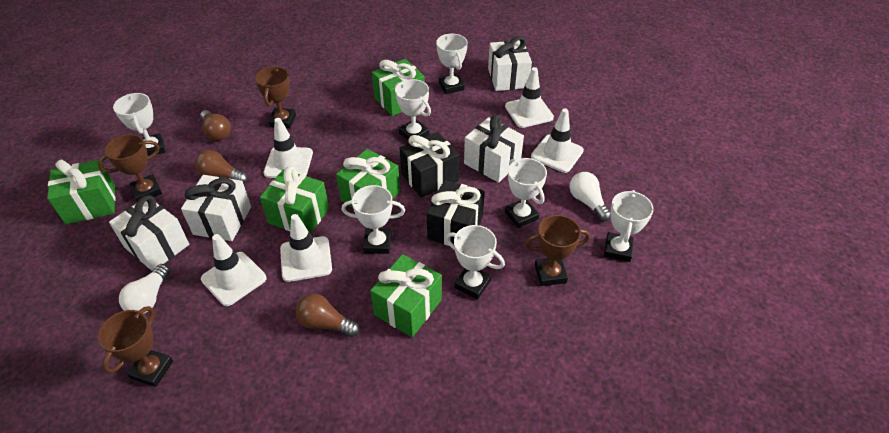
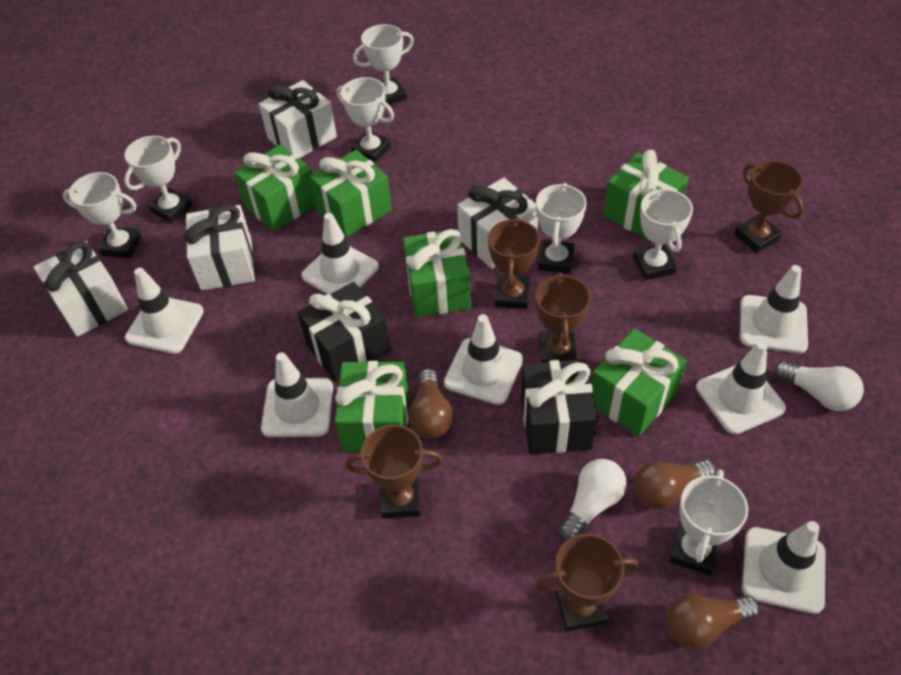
brown trophy: [98,134,162,201] [98,306,173,387] [255,66,296,129] [525,215,590,286] = 4 -> [345,425,443,519] [488,217,540,309] [535,534,640,632] [536,272,591,362] [734,160,804,253] = 5
green gift: [47,159,116,224] [260,166,329,234] [336,149,400,208] [370,254,442,337] [372,59,425,116] = 5 -> [234,144,316,232] [309,150,392,238] [335,361,409,452] [403,229,471,317] [591,328,687,437] [603,150,689,242] = 6
white traffic cone: [201,234,266,306] [264,118,313,178] [280,214,332,282] [505,67,554,128] [531,108,584,173] = 5 -> [125,268,204,354] [261,352,333,437] [301,213,379,294] [444,314,523,405] [696,341,786,434] [740,265,808,353] [742,521,825,614] = 7

